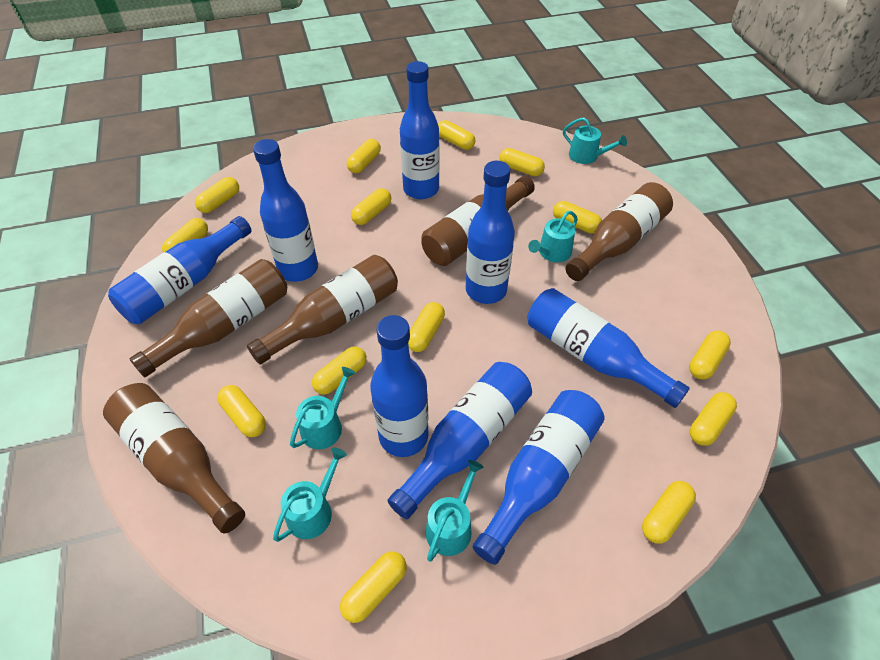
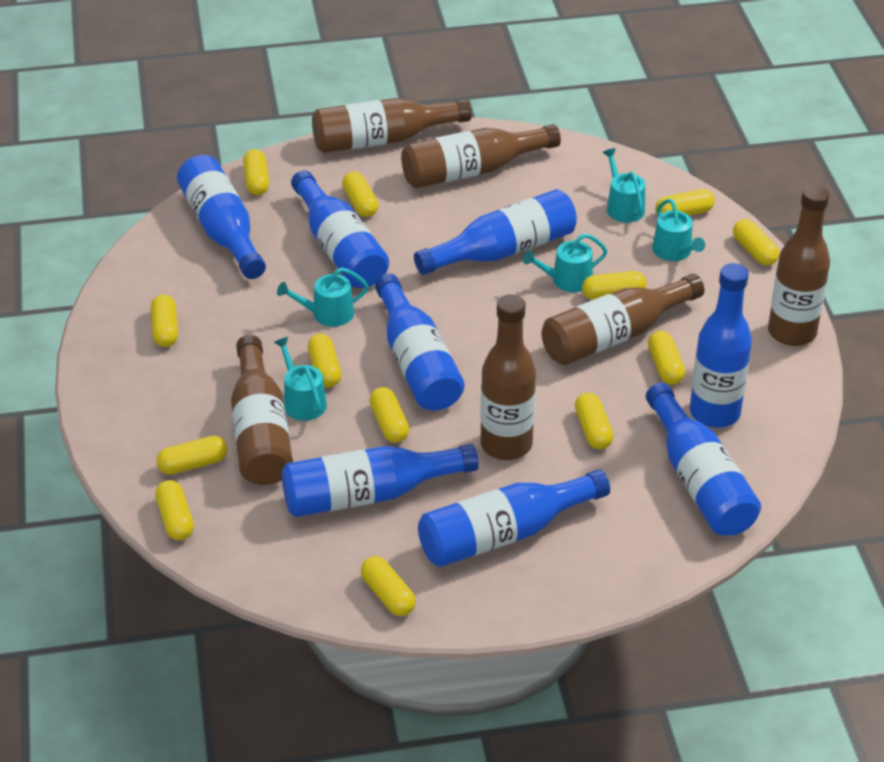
brown bottle: [103,383,245,534] [130,259,287,377] [247,255,398,365] [421,176,535,266] [565,182,673,281] = 5 -> [231,335,293,485] [312,98,472,153] [401,124,561,188] [480,294,536,460] [541,274,704,365] [768,185,830,346] = 6
yellow capsule: [162,218,208,253] [195,177,239,213] [217,385,266,437] [312,347,367,395] [340,551,407,623] [346,139,381,173] [351,188,391,225] [408,302,445,352] [438,120,475,150] [500,148,545,176] [553,201,602,233] [642,481,696,544] [689,331,731,379] [690,392,737,446] = 14 -> [151,295,178,347] [155,480,194,540] [156,436,227,475] [243,149,269,195] [307,334,341,387] [342,171,379,217] [361,556,416,616] [369,387,409,443] [575,393,613,449] [582,271,647,300] [648,331,685,385] [655,189,715,216] [733,219,779,266] = 13

